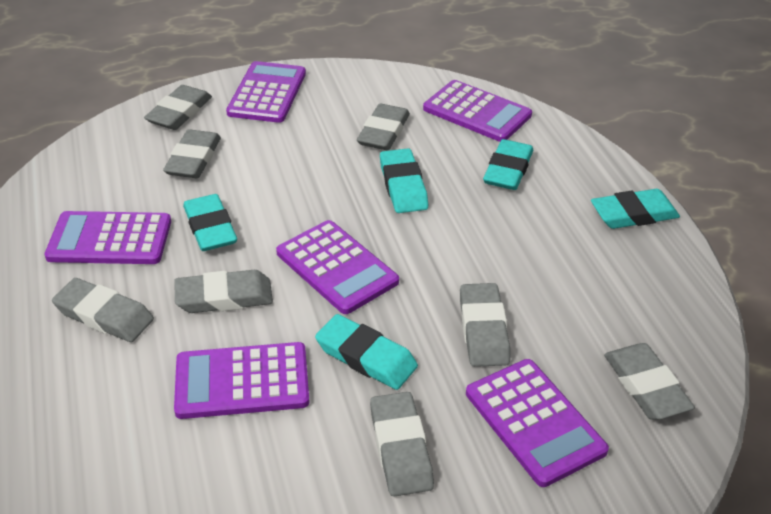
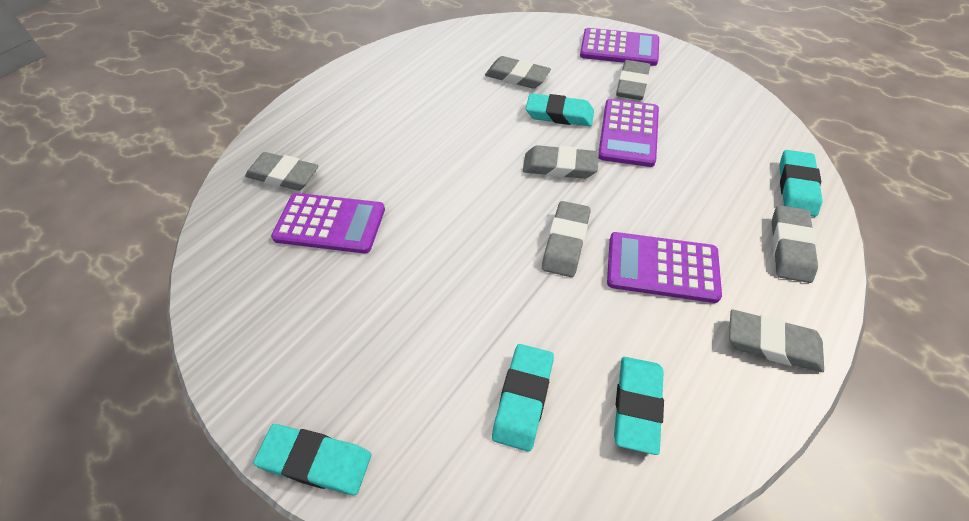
grey eraser: [52,278,154,342] [144,85,212,130] [163,129,221,178] [174,270,273,313] [357,104,410,150] [370,392,434,497] [460,283,510,367] [604,343,695,420] = 8 -> [245,152,318,191] [485,56,551,89] [523,145,599,179] [542,201,590,277] [616,60,650,100] [729,310,824,372] [772,205,818,283] = 7
purple calculator: [44,211,171,264] [174,342,309,419] [226,61,306,123] [276,220,399,314] [423,80,532,142] [466,359,609,487] = 6 -> [271,193,385,253] [580,28,659,66] [599,99,659,167] [607,232,722,303] = 4

